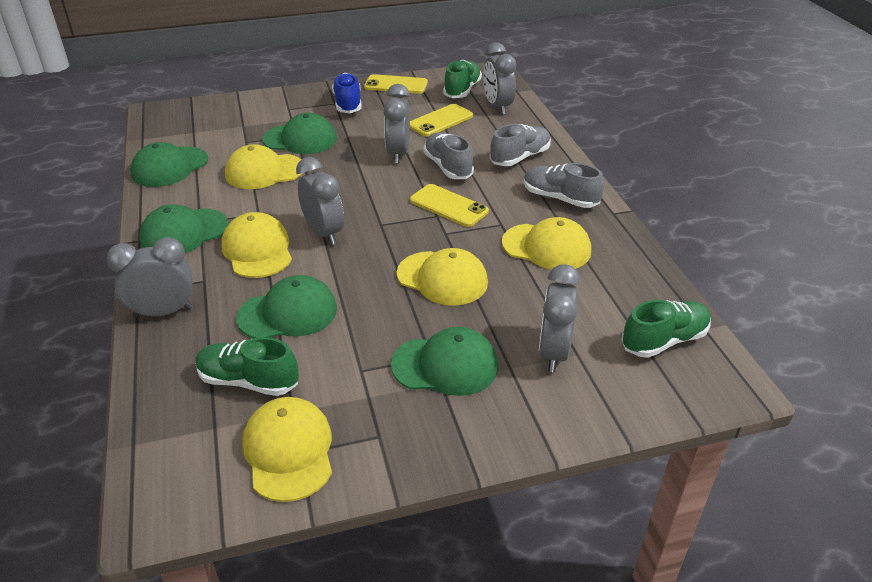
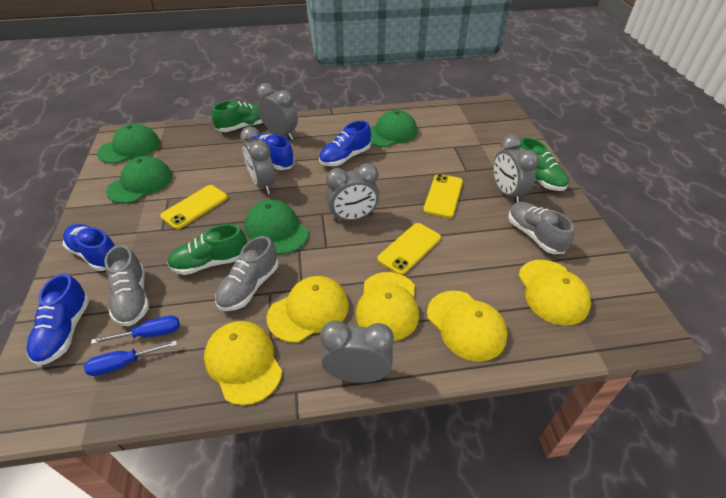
blue screwdriver: none = 0 -> [84,341,177,376] [91,316,180,344] = 2
blue shoe: [332,73,362,113] = 1 -> [26,273,90,366] [63,224,115,271] [251,134,295,170] [319,121,371,166] = 4
green cap: [131,142,208,187] [139,204,228,253] [236,275,337,338] [262,113,337,154] [391,327,498,396] = 5 -> [97,124,160,164] [106,156,172,203] [244,200,309,254] [370,110,417,147] = 4

